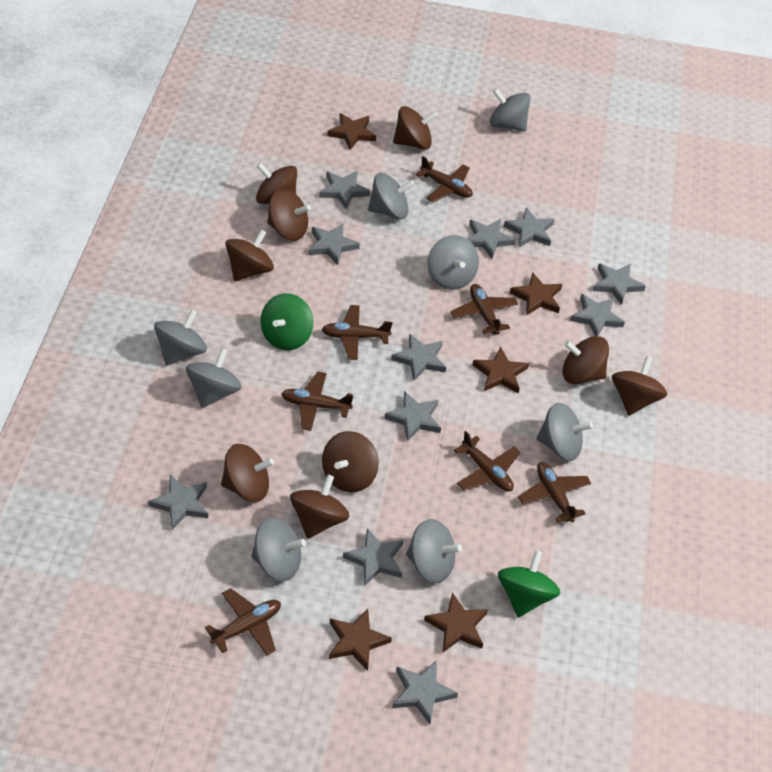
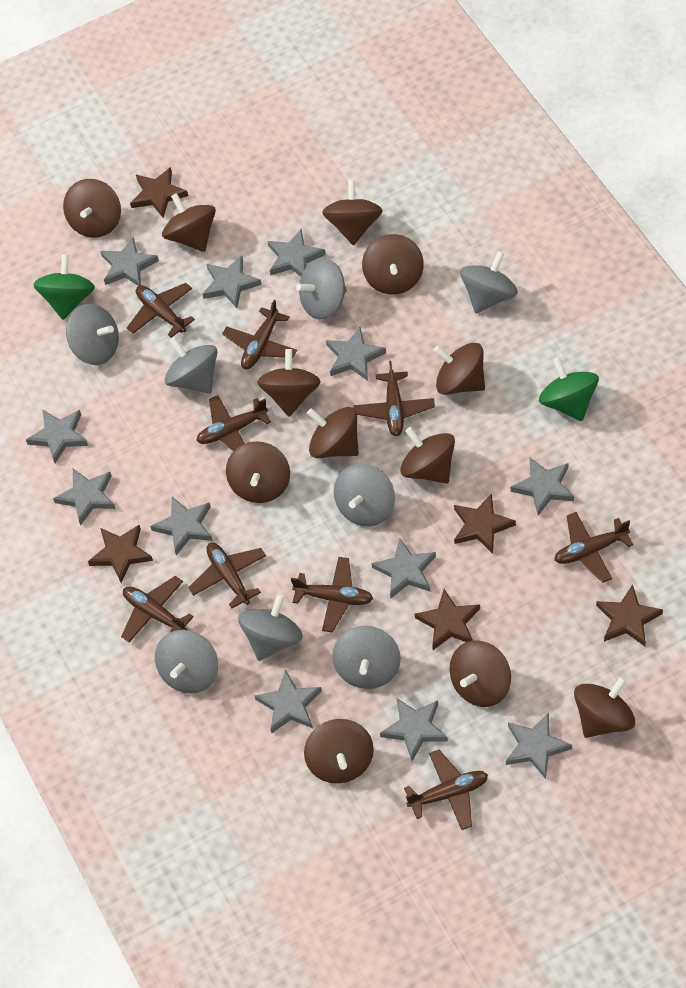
brown plane: [205,588,281,656] [281,372,353,431] [322,305,392,360] [416,156,473,202] [450,284,518,335] [454,431,521,492] [518,462,591,523] = 7 -> [121,576,194,642] [127,283,195,338] [188,542,266,609] [196,395,271,451] [222,300,297,369] [291,557,373,632] [354,361,435,436] [404,750,488,830] [554,512,633,583] = 9
brown spinning top: [221,444,274,502] [225,229,274,282] [256,162,297,204] [267,189,311,241] [290,475,350,539] [322,431,379,492] [393,106,438,150] [563,336,609,384] [612,356,667,416] = 9 -> [63,179,121,238] [162,193,216,252] [226,441,290,503] [257,349,321,417] [304,719,374,783] [307,407,359,458] [322,180,383,245] [362,234,424,294] [400,427,455,484] [434,343,485,395] [450,641,511,707] [574,676,635,738] = 12
grey star: [148,475,208,530] [308,223,360,265] [319,171,370,209] [343,528,403,586] [384,391,441,441] [391,334,446,381] [392,660,458,724] [468,219,516,259] [504,207,555,247] [570,294,625,336] [593,263,646,305] = 11 -> [26,409,88,463] [53,469,116,526] [100,237,159,286] [150,497,213,555] [202,256,262,308] [255,670,322,734] [268,229,326,277] [326,327,386,381] [371,538,436,598] [380,698,448,761] [506,713,572,779] [511,458,574,516] = 12

